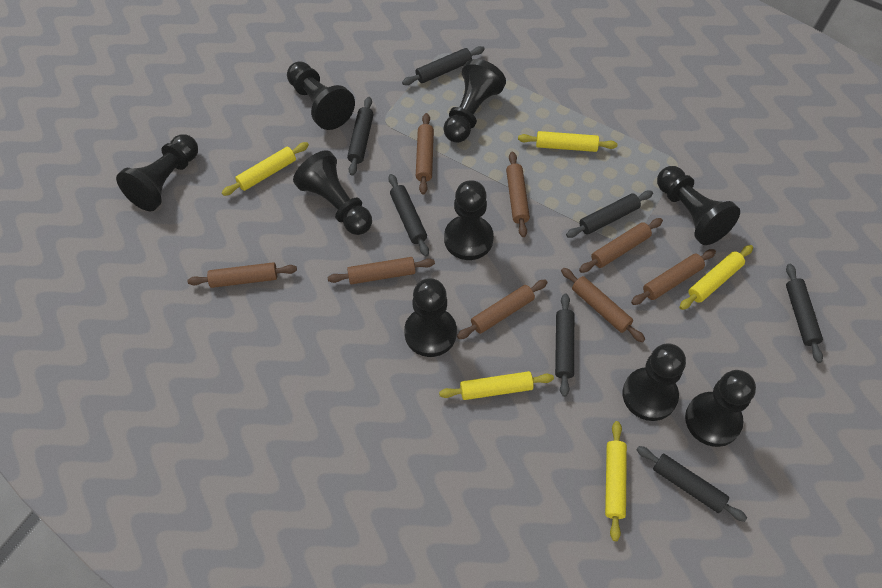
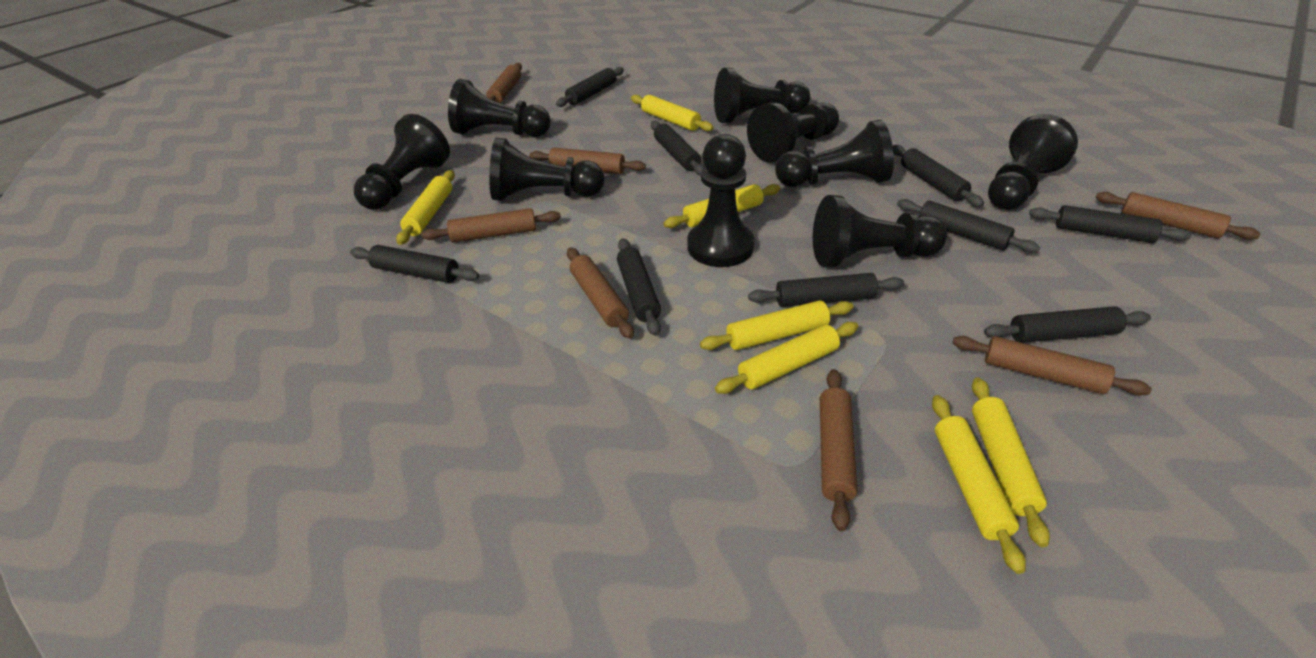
black rolling pin: [347,97,374,176] [388,174,429,257] [402,46,485,85] [555,293,574,397] [566,191,653,238] [636,446,747,522] [786,264,823,363] = 7 -> [350,245,479,283] [556,67,624,107] [617,238,661,336] [651,121,704,175] [748,273,904,307] [893,145,984,207] [897,199,1040,253] [984,306,1151,343] [1029,205,1191,243] = 9
brown rolling pin: [187,262,297,288] [328,257,435,284] [416,113,434,194] [457,280,548,339] [506,152,530,237] [561,268,645,343] [579,218,663,273] [631,249,716,305] = 8 -> [421,208,561,243] [486,63,522,103] [529,148,646,174] [567,248,634,339] [820,369,858,531] [953,336,1152,396] [1095,192,1261,240] = 7
yellow rolling pin: [222,142,309,196] [439,371,554,400] [518,131,617,152] [605,421,627,541] [679,245,753,310] = 5 -> [396,170,455,245] [631,95,714,131] [664,184,780,228] [700,301,853,350] [715,322,858,394] [932,395,1026,574] [972,377,1050,547] = 7

